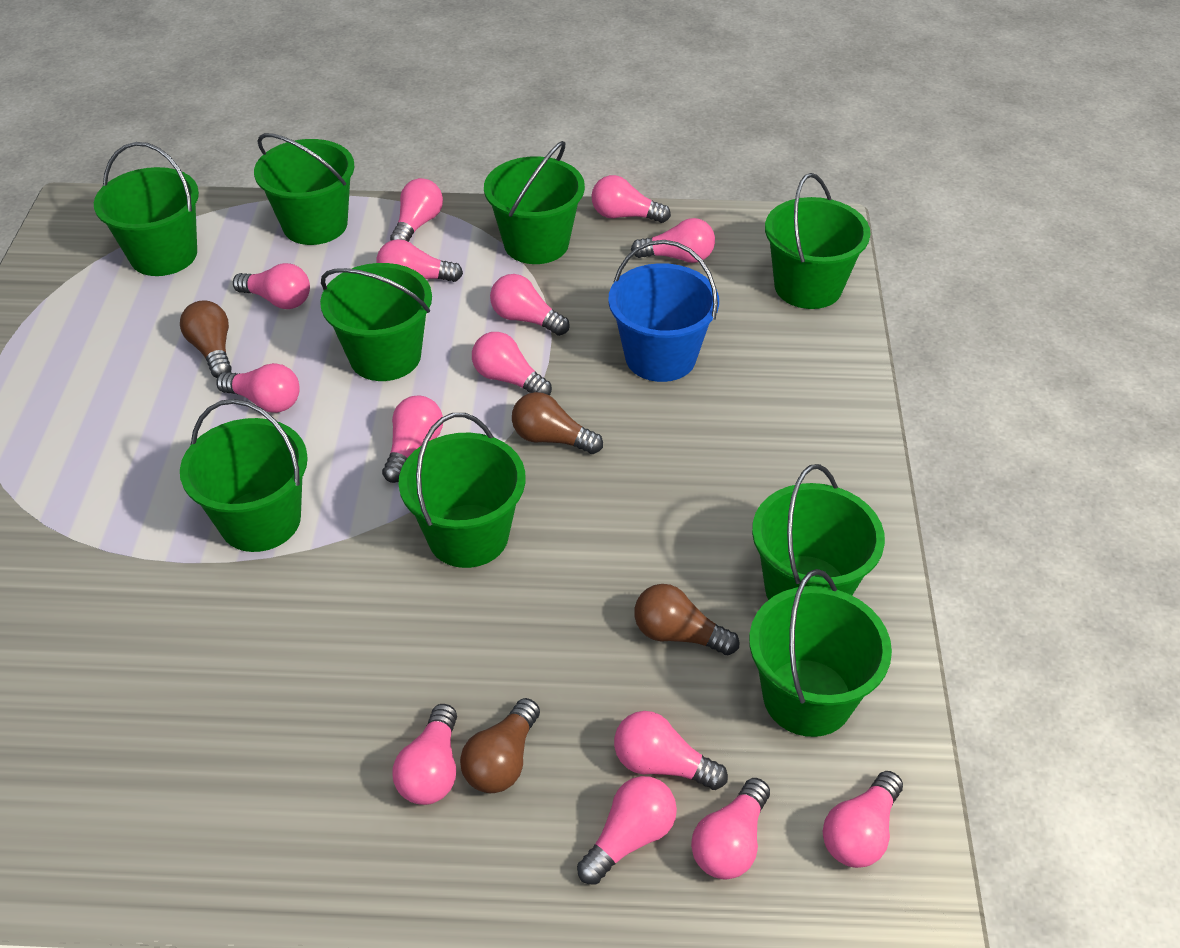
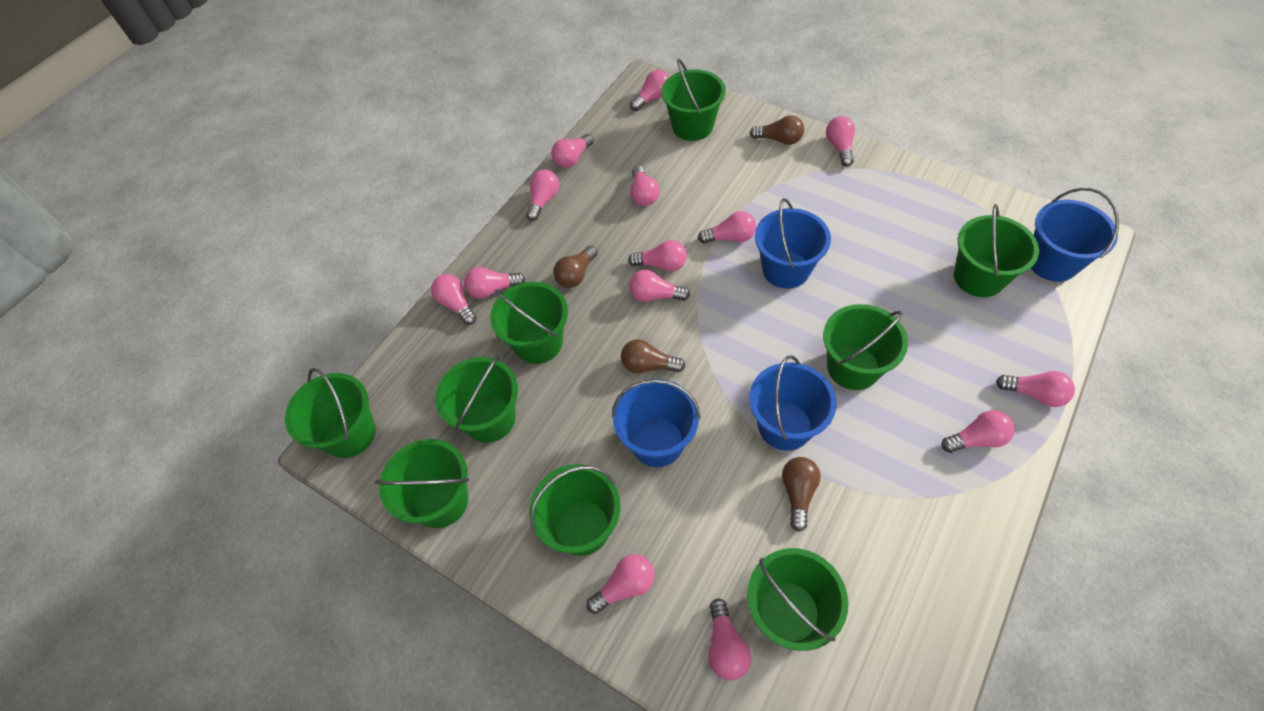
blue bucket: [608,240,719,382] = 1 -> [612,379,700,467] [749,355,837,451] [755,198,831,289] [1031,188,1119,282] = 4

